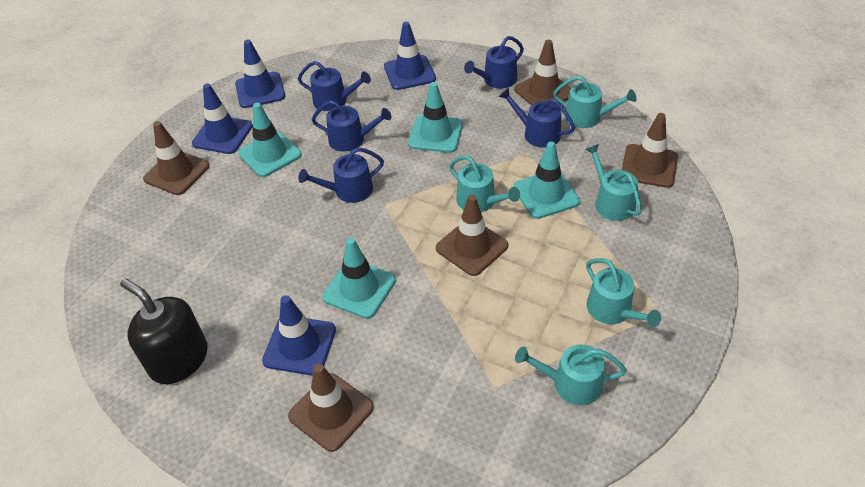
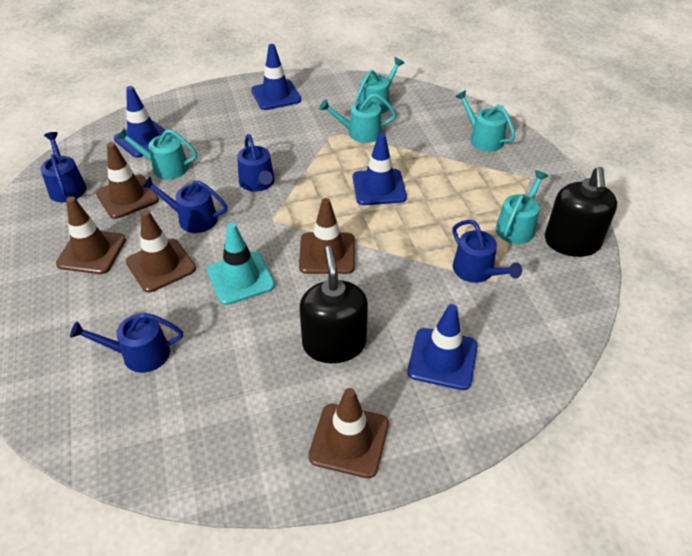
black soap dispenser: [120,279,208,384] = 1 -> [300,246,368,363] [545,167,617,257] = 2
turquoise traffic cone: [238,103,302,177] [322,237,396,319] [408,82,463,153] [513,142,580,219] = 4 -> [207,223,275,305] = 1

